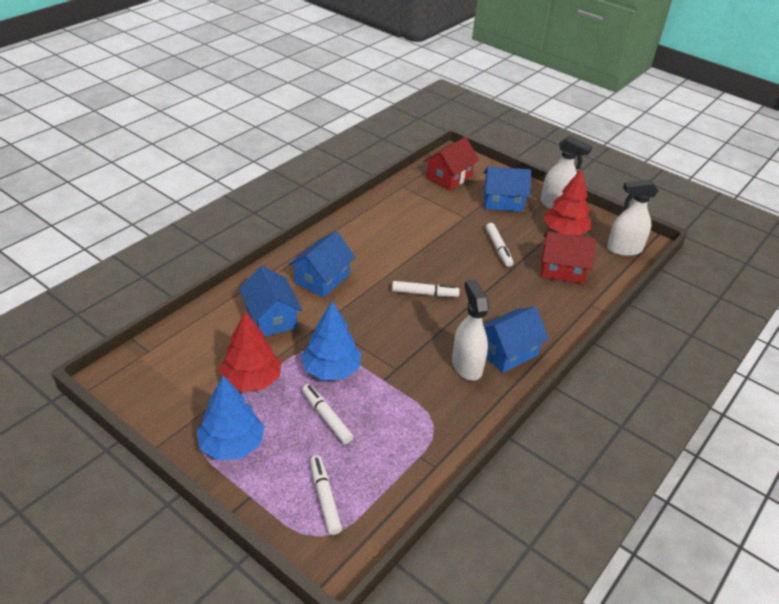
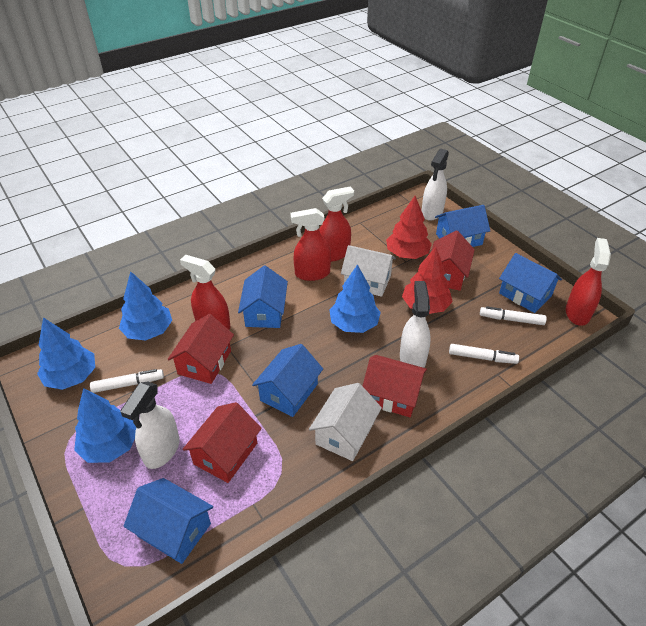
blue house: [239,266,303,337] [288,231,355,298] [483,167,531,212] [483,307,549,373] = 4 -> [123,478,213,564] [238,266,288,328] [252,344,323,417] [435,205,490,247] [499,253,562,313] = 5
blue tree: [197,376,264,460] [301,301,361,380] = 2 -> [37,317,95,390] [74,388,136,463] [119,271,172,341] [329,264,381,333] = 4
red house: [424,137,479,190] [541,231,596,284] = 2 -> [167,314,234,384] [182,402,262,483] [363,355,427,417] [431,230,475,291] = 4
red spray bottle: none = 0 -> [180,255,230,330] [290,208,331,281] [319,187,354,262] [566,238,611,326] = 4
white house: none = 0 -> [309,383,382,461] [341,245,396,297] = 2
white marker: [302,384,353,444] [310,455,342,535] [392,281,460,297] [486,223,513,267] = 4 -> [90,369,164,393] [449,344,519,364] [480,306,547,325] = 3

